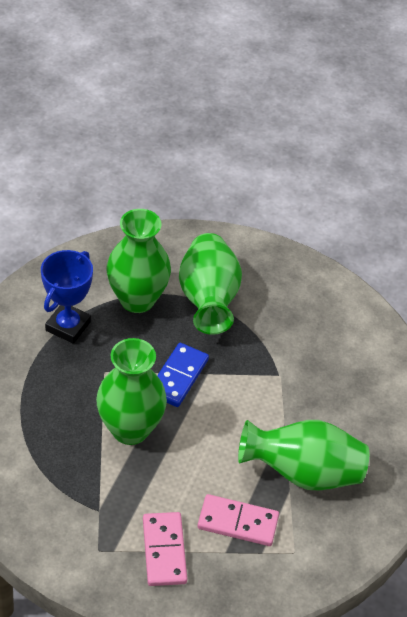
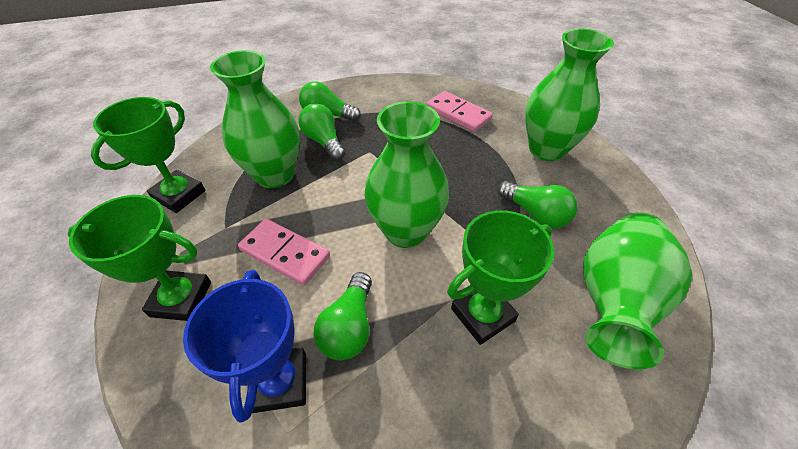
blue domino: [157,343,209,407] = 1 -> none = 0
green light bulb: none = 0 -> [298,103,345,161] [299,81,361,122] [313,272,372,360] [498,181,577,229] = 4
green trophy: none = 0 -> [68,195,211,321] [91,97,206,213] [447,210,554,345] = 3

